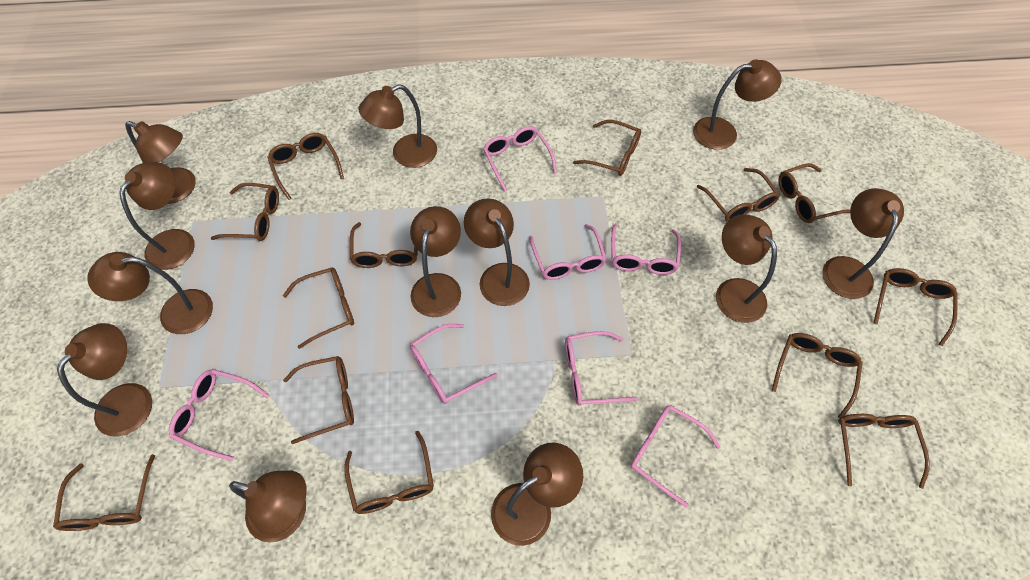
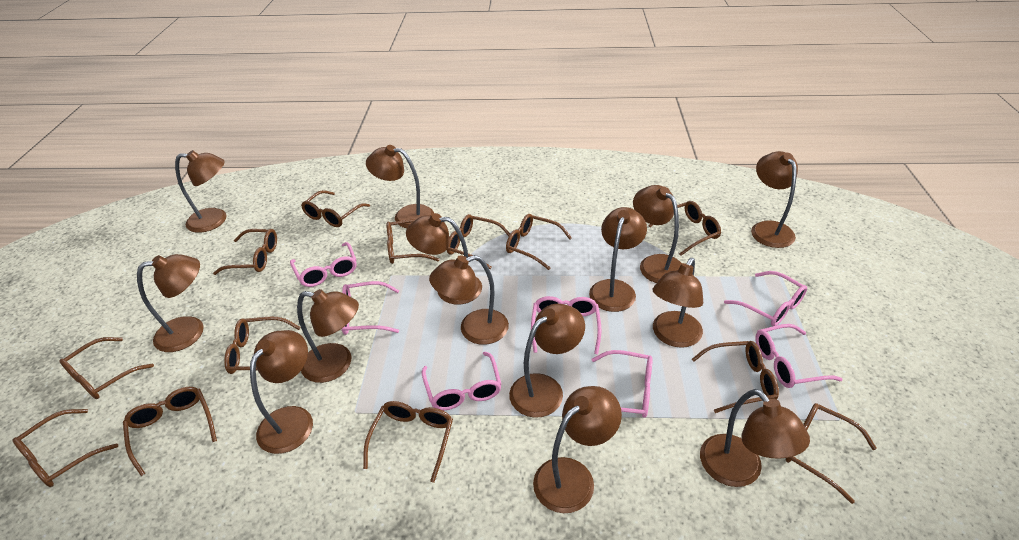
brown lamp: [57,323,152,437] [87,252,213,334] [119,162,195,270] [125,121,196,204] [229,470,307,543] [358,84,437,168] [410,206,461,317] [464,198,530,306] [491,443,583,546] [693,59,782,150] [716,214,777,323] [822,188,904,299] = 12 -> [137,254,204,352] [175,150,227,233] [250,330,313,454] [297,289,359,383] [366,145,434,228] [406,213,482,305] [429,255,509,345] [509,304,585,418] [533,386,622,513] [589,207,647,312] [633,185,682,283] [653,258,703,348] [700,389,810,487] [751,151,798,248] = 14

